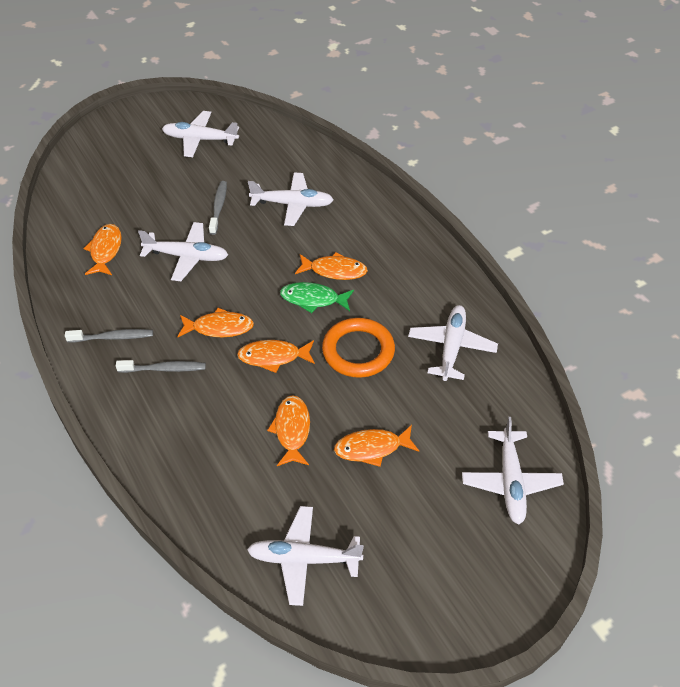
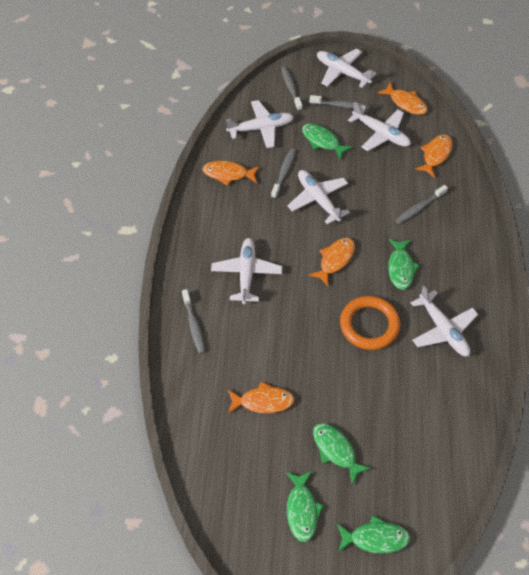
green fish: [280,282,354,313] = 1 -> [286,471,324,542] [302,123,353,159] [313,423,372,484] [337,516,411,553] [388,239,420,290] = 5
grey toothbrush: [65,329,153,343] [116,360,206,373] [209,181,227,235] = 3 -> [182,289,205,354] [271,149,296,199] [281,67,302,111] [309,95,370,110] [395,185,448,224] = 5
orange fish: [83,224,122,275] [177,308,254,337] [237,340,315,373] [267,395,310,466] [295,252,368,280] [334,425,419,467] = 6 -> [202,161,260,186] [228,382,295,413] [309,238,355,286] [377,82,428,115] [415,134,453,178] = 5

